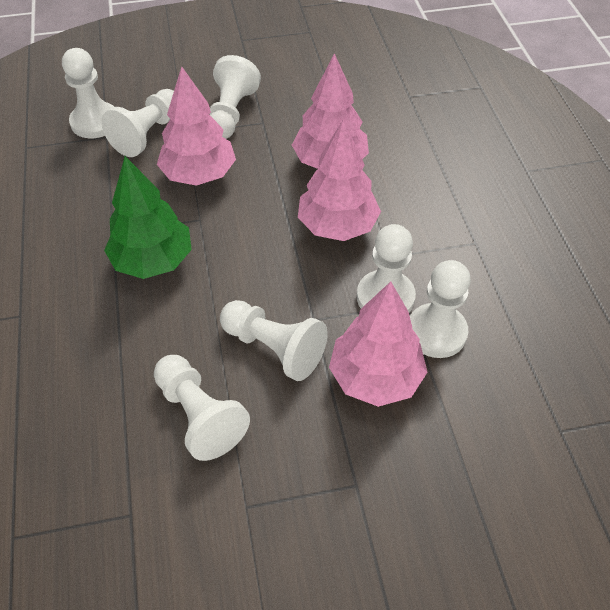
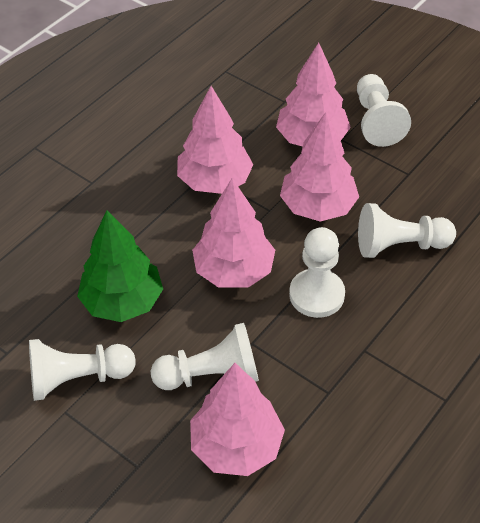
pink tree: [157,66,236,186] [292,53,369,169] [298,119,381,241] [329,282,427,407] = 4 -> [177,86,253,194] [190,363,285,476] [192,178,275,288] [276,43,351,147] [280,112,359,222] = 5
white pawn: [62,48,114,138] [101,89,174,157] [154,355,250,461] [210,55,261,139] [220,300,328,381] [357,224,416,312] [410,260,471,358] = 7 -> [29,339,136,401] [151,323,259,390] [289,227,345,318] [357,74,411,147] [358,203,456,258] = 5

